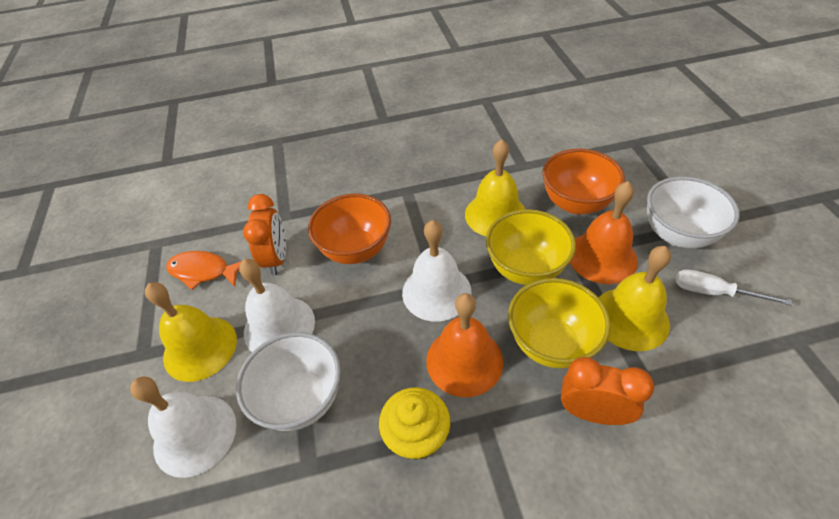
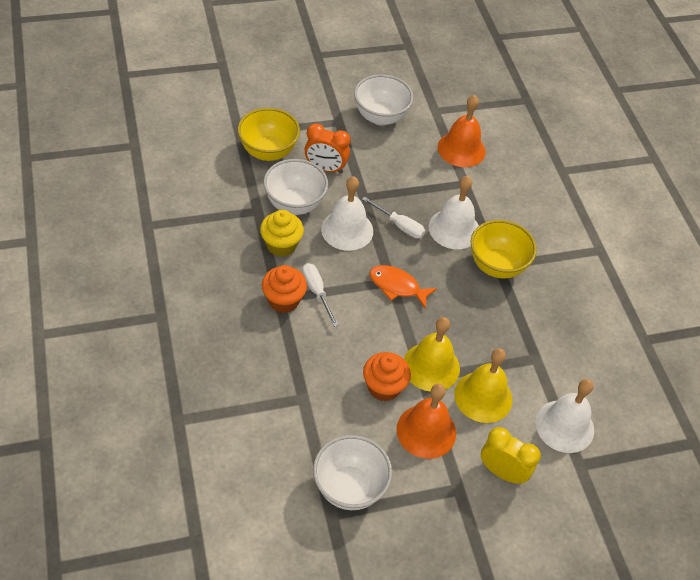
orange bowl: [308,194,391,264] [543,149,625,214] = 2 -> none = 0
orange clock: [243,194,286,276] [561,357,654,425] = 2 -> [305,123,350,174] = 1
orange cupcake: none = 0 -> [262,265,307,313] [363,352,411,402] = 2
white bowl: [236,332,341,431] [647,176,740,248] = 2 -> [263,159,328,215] [313,435,392,510] [354,74,414,125] = 3
white screwdriver: [676,269,792,306] = 1 -> [302,263,338,327] [362,197,425,238] = 2
yellow bell: [145,282,237,382] [465,139,525,236] [598,246,671,351] = 3 -> [404,317,460,392] [454,348,512,423] = 2
yellow clock: none = 0 -> [481,427,541,484] = 1

